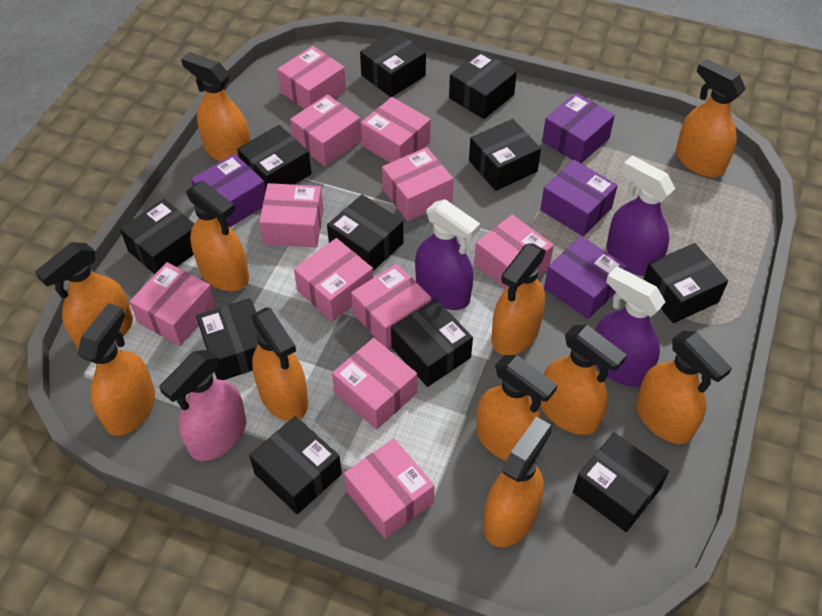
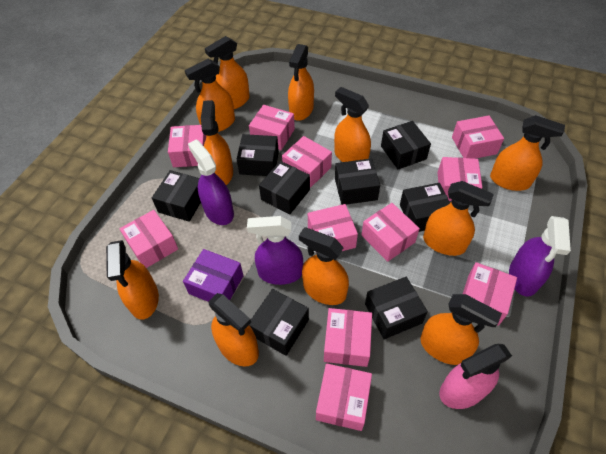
black box: [120,199,194,274] [196,298,259,380] [237,125,311,188] [249,416,342,514] [327,195,403,271] [360,31,426,97] [391,299,473,387] [449,51,517,119] [469,119,541,191] [573,432,669,532] [643,243,728,323] = 11 -> [152,170,201,222] [237,134,279,176] [249,289,309,356] [259,161,310,215] [335,158,380,205] [365,277,428,339] [381,121,431,169] [400,183,450,232] = 8
purple box: [191,154,266,227] [540,160,618,236] [542,93,615,163] [544,236,627,319] = 4 -> [183,249,243,302] = 1

